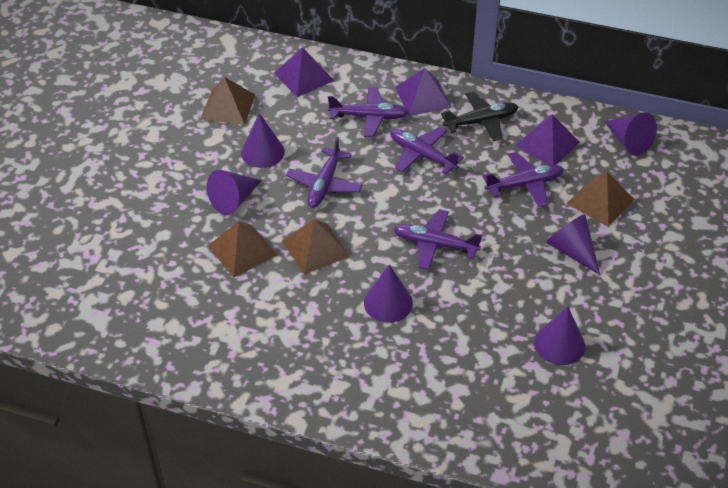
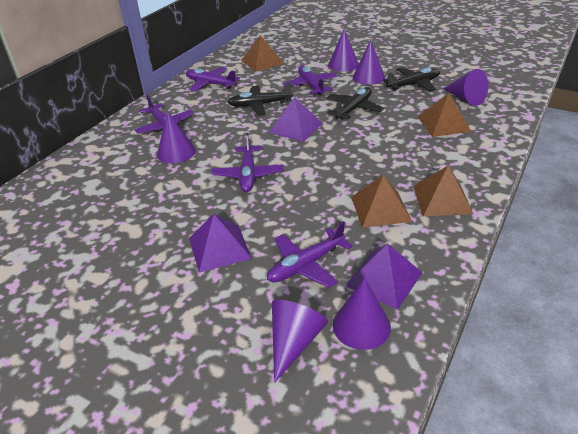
black plane: [441,92,518,141] = 1 -> [228,82,293,115] [327,87,384,120] [383,67,440,92] = 3

